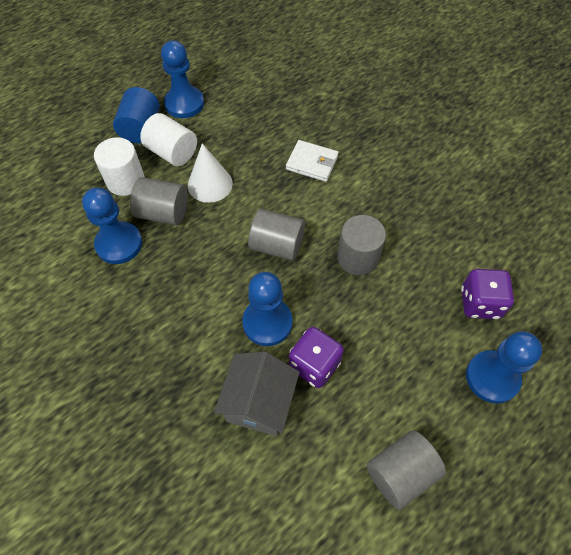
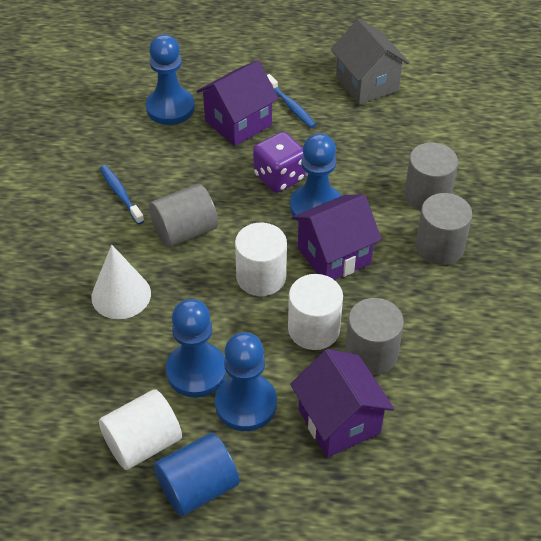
blue toothbrush: none = 0 -> [100,165,144,225] [267,74,316,128] = 2
purple dice: [289,327,344,388] [461,269,514,319] = 2 -> [253,132,306,193] = 1
purple house: none = 0 -> [197,61,279,146] [290,349,394,457] [292,195,382,280] = 3
white cylinder: [94,137,145,196] [140,113,197,166] = 2 -> [99,389,182,470] [235,223,287,296] [288,274,343,350] = 3
white wallet: [286,140,339,182] = 1 -> none = 0

